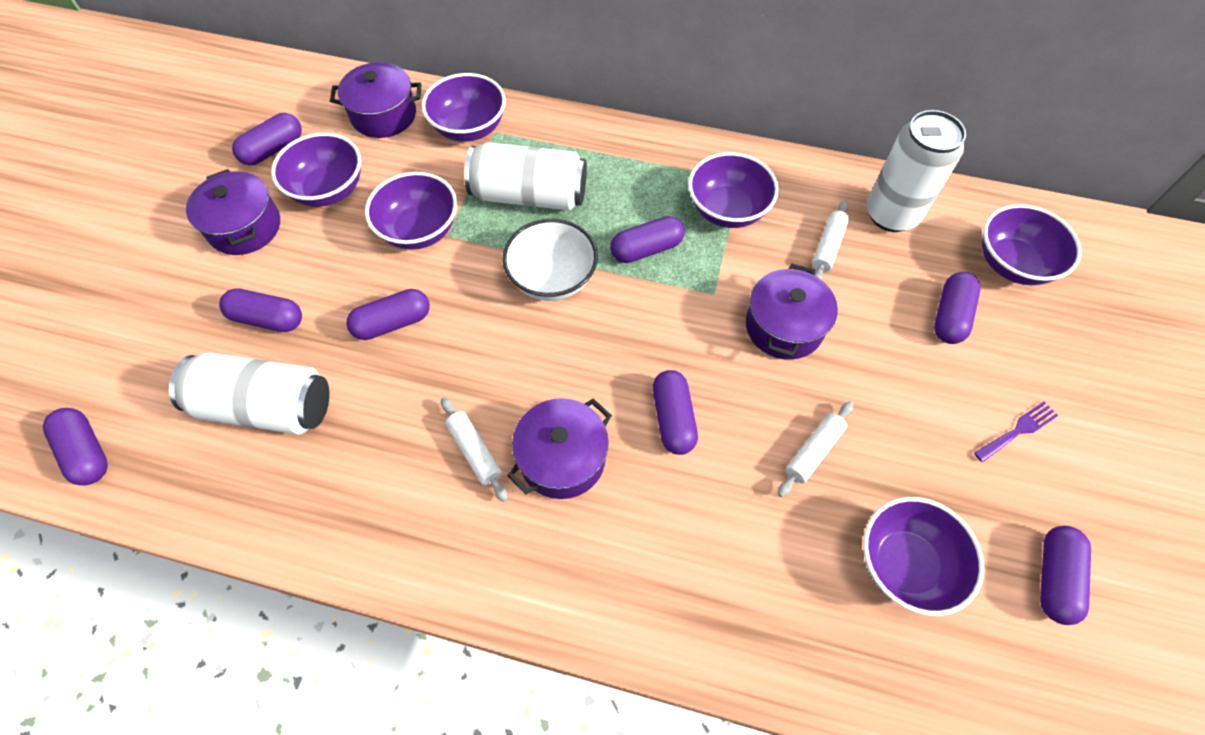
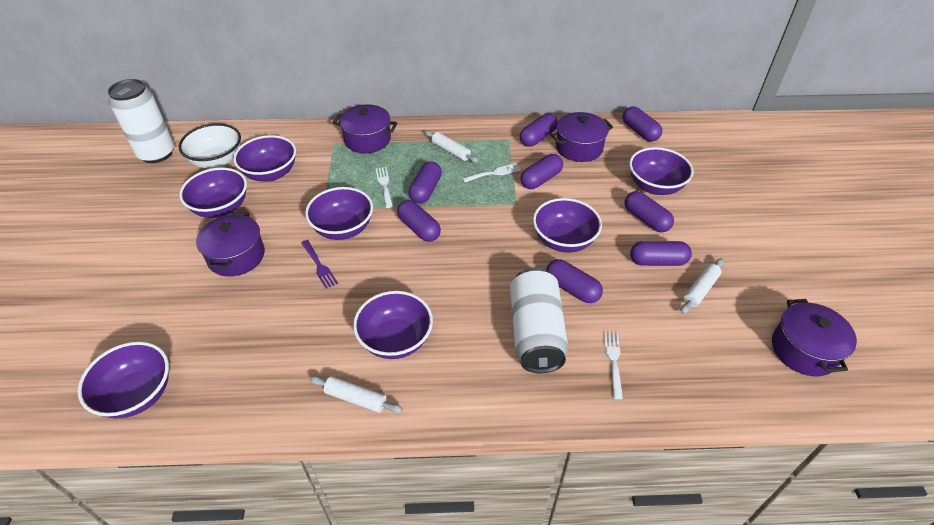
purple bowl: [271,133,361,207] [365,172,457,250] [422,73,506,142] [688,152,779,228] [863,497,984,616] [982,204,1081,285] = 6 -> [78,342,169,419] [179,167,247,218] [233,135,296,182] [305,187,373,240] [353,291,433,359] [533,198,602,253] [629,147,694,195] = 7
white can: [169,352,330,435] [464,142,587,211] [866,110,966,232] = 3 -> [108,79,174,163] [510,268,568,373] = 2
white fork: none = 0 -> [375,167,393,208] [462,163,521,183] [604,331,623,399] = 3

